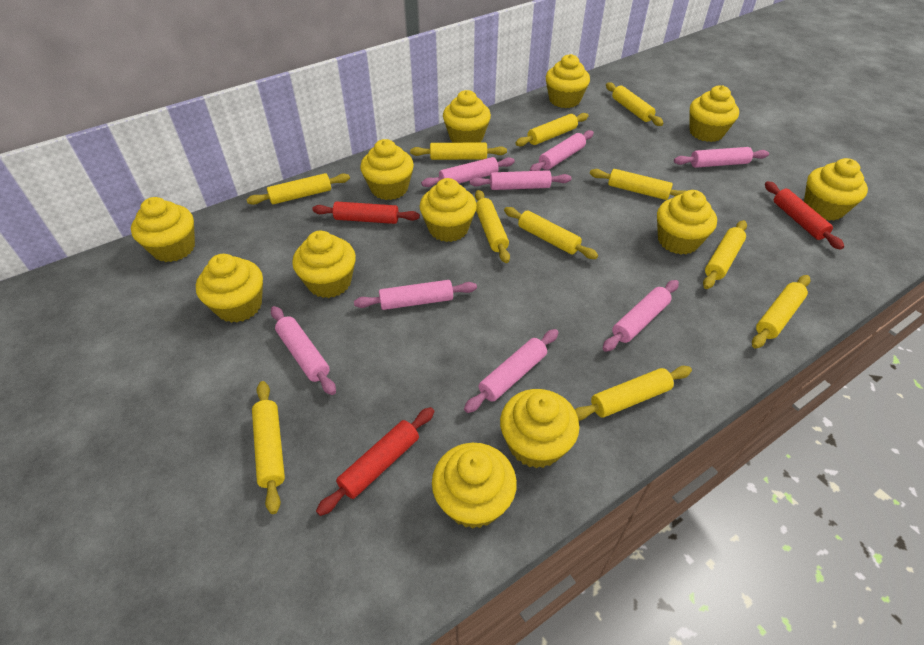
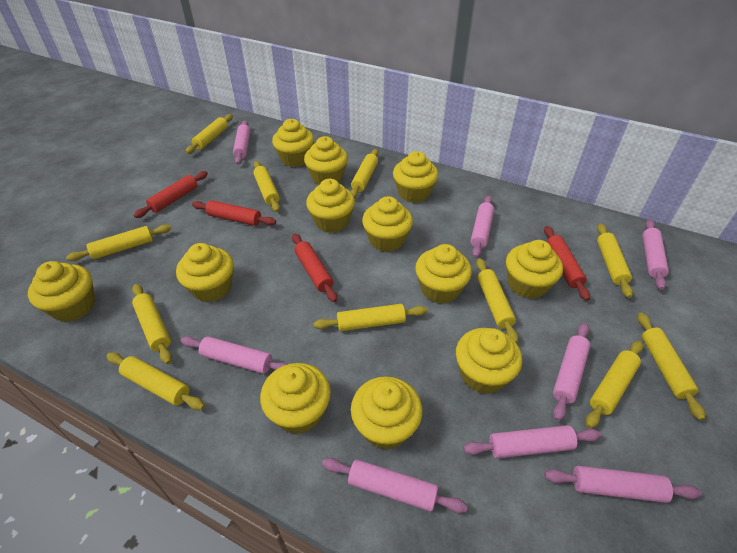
red rolling pin: [312,202,420,224] [316,407,435,516] [765,181,844,250] = 3 -> [134,171,208,218] [192,200,276,226] [292,234,337,302] [544,226,590,301] = 4

